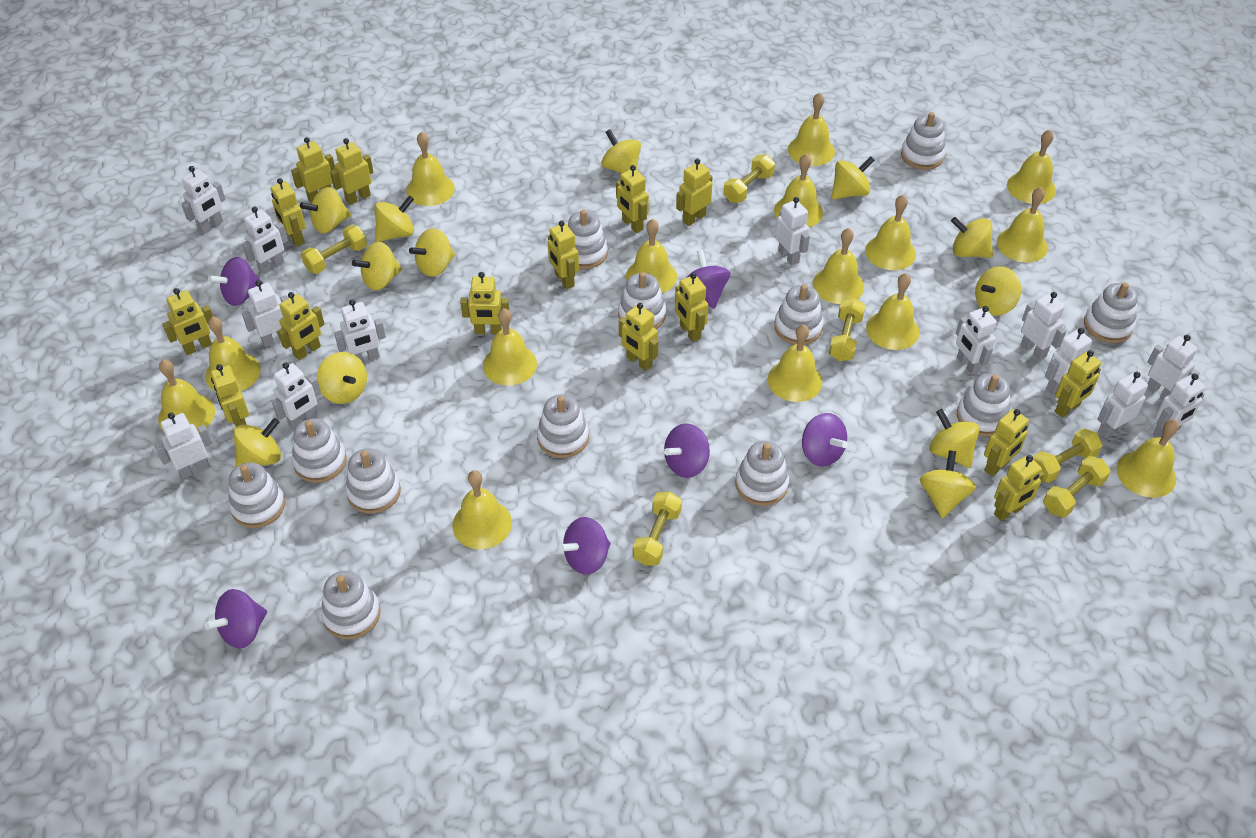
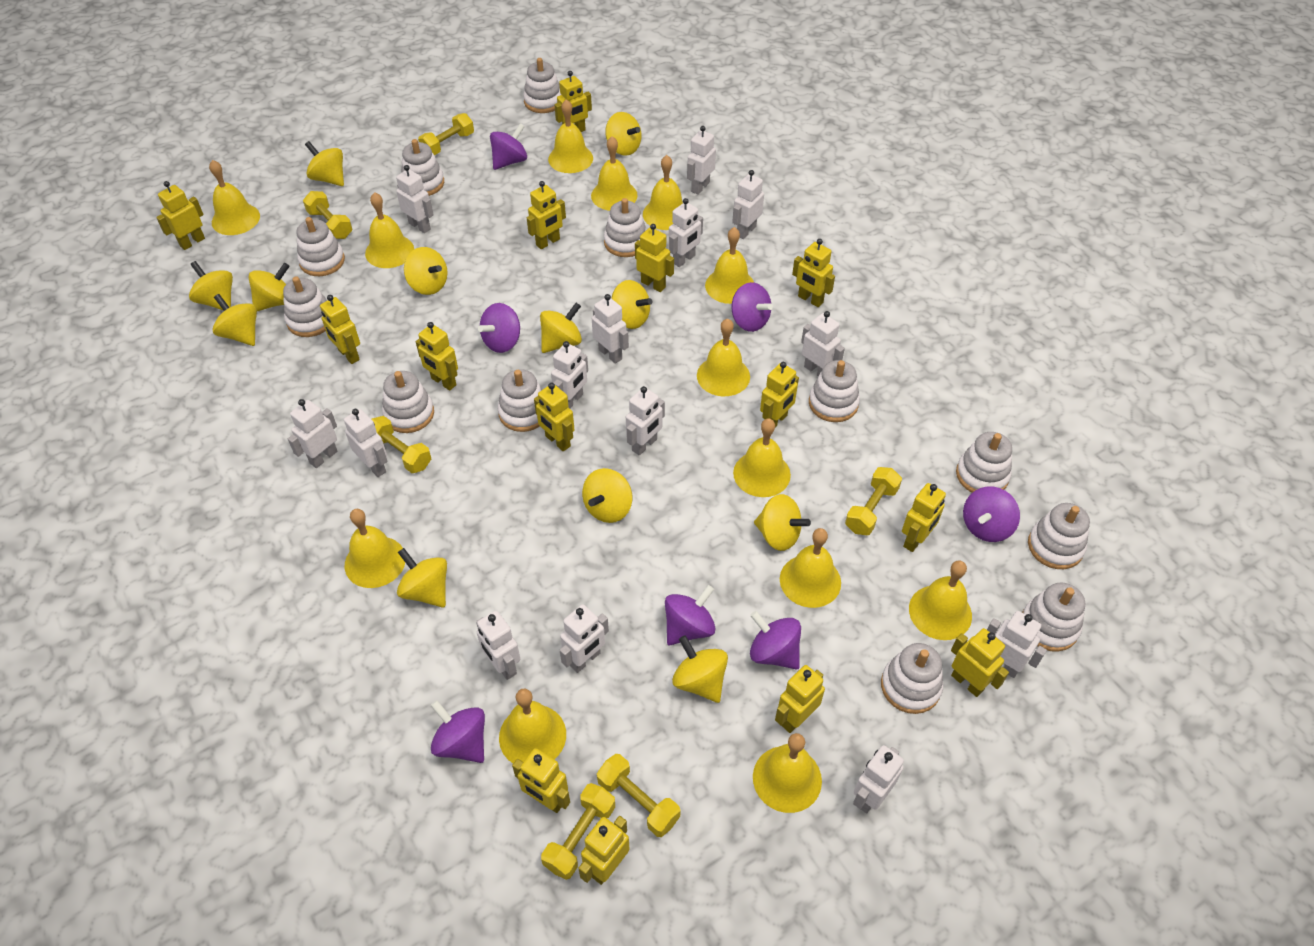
purple spinning top: [205,589,267,649] [208,257,263,306] [559,517,611,575] [664,423,710,478] [686,250,731,309] [802,413,848,467] = 6 -> [430,700,485,763] [478,303,520,353] [490,123,527,170] [665,585,716,645] [731,282,773,332] [750,611,801,670] [963,487,1020,542] = 7
white robot: [155,413,212,479] [181,166,226,234] [242,207,288,274] [242,280,288,347] [272,362,321,430] [334,299,386,362] [775,197,810,266] [956,306,997,375] [1021,292,1067,361] [1045,328,1092,395] [1097,372,1148,438] [1147,335,1199,399] [1153,374,1206,438] = 13 -> [288,399,338,468] [344,409,388,477] [396,165,434,233] [476,611,520,680] [551,341,588,408] [560,604,609,673] [592,294,629,364] [626,386,665,456] [669,198,703,267] [687,126,716,195] [732,170,764,239] [801,311,845,376] [853,745,904,814] [987,611,1047,678] = 14
yellow bell: [158,360,215,433] [205,316,260,391] [406,132,455,206] [452,470,512,549] [483,308,537,386] [626,219,677,293] [768,324,822,402] [774,154,823,227] [788,92,835,166] [813,228,864,304] [865,195,916,270] [866,273,919,350] [997,187,1048,263] [1007,130,1056,204] [1117,419,1179,498] = 15 -> [209,160,260,235] [345,509,405,588] [365,192,414,268] [499,688,566,763] [548,99,593,173] [591,136,638,211] [643,155,683,230] [697,318,750,396] [705,227,754,304] [733,418,791,497] [753,733,822,813] [780,528,841,608] [909,560,972,640] = 13
yellow robot: [162,288,213,355] [210,364,249,427] [271,178,306,247] [278,292,325,360] [291,137,335,204] [330,138,374,205] [460,272,510,335] [548,220,579,289] [616,165,649,233] [619,303,658,371] [675,273,708,342] [676,159,713,226] [984,409,1029,477] [994,455,1044,521] [1055,350,1101,418] = 15 -> [156,181,205,250] [320,295,360,364] [416,322,458,391] [512,748,570,813] [527,181,566,249] [534,383,574,451] [555,71,592,132] [578,816,630,885] [635,224,674,292] [760,362,799,427] [775,665,825,733] [792,239,835,307] [902,483,946,552] [951,628,1009,697] = 14

